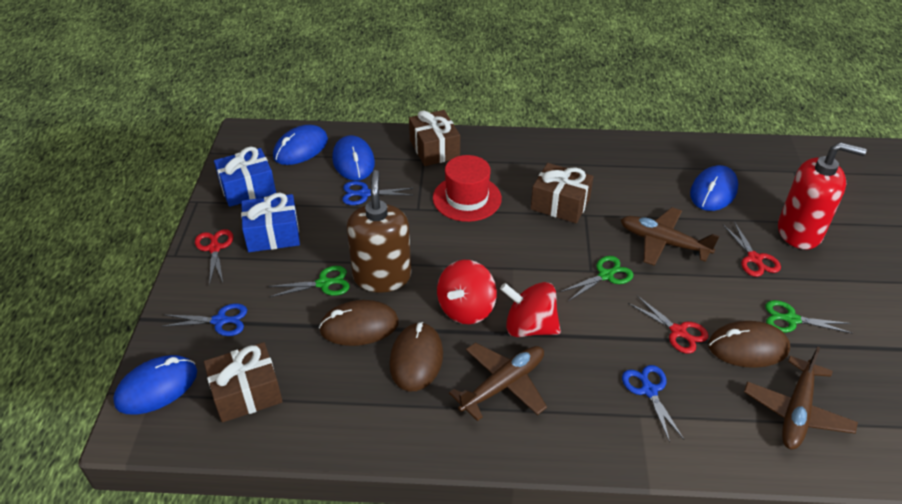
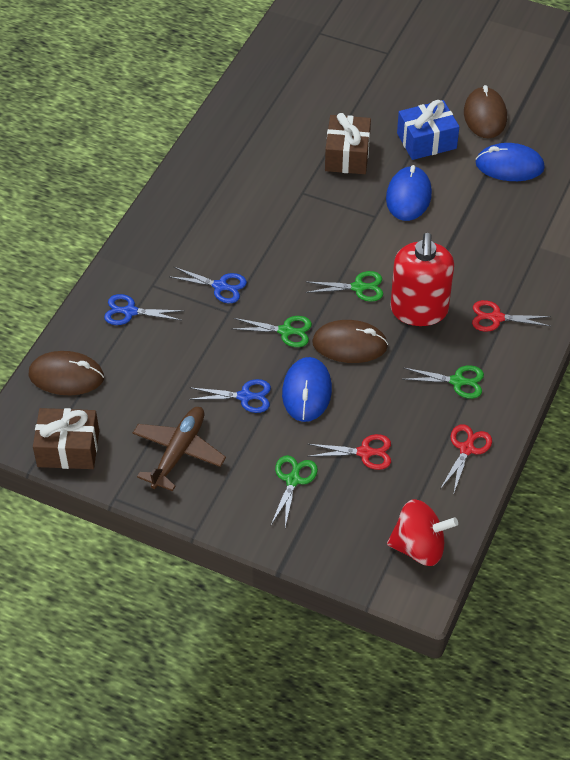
blue gift: [214,147,276,207] [241,193,300,252] = 2 -> [397,100,459,160] = 1
blue mouse: [113,355,197,415] [273,125,328,165] [332,135,375,181] [690,165,738,211] = 4 -> [282,357,332,422] [386,165,432,221] [475,143,545,181] = 3
brown gift: [204,342,283,423] [409,110,460,166] [531,163,594,223] = 3 -> [33,408,99,469] [325,113,371,174] = 2
brown plane: [449,343,547,421] [621,207,719,266] [744,346,858,449] = 3 -> [133,407,226,491] = 1
brown soap dispenser: [347,170,411,293] = 1 -> none = 0
green scissors: [268,266,350,297] [560,256,634,301] [765,300,853,334] = 3 -> [233,316,312,347] [271,455,318,527] [306,271,383,302] [402,365,484,399] = 4
red hat: [433,155,502,222] = 1 -> none = 0
red spinning top: [437,260,497,324] [500,282,561,337] = 2 -> [387,499,458,566] = 1

